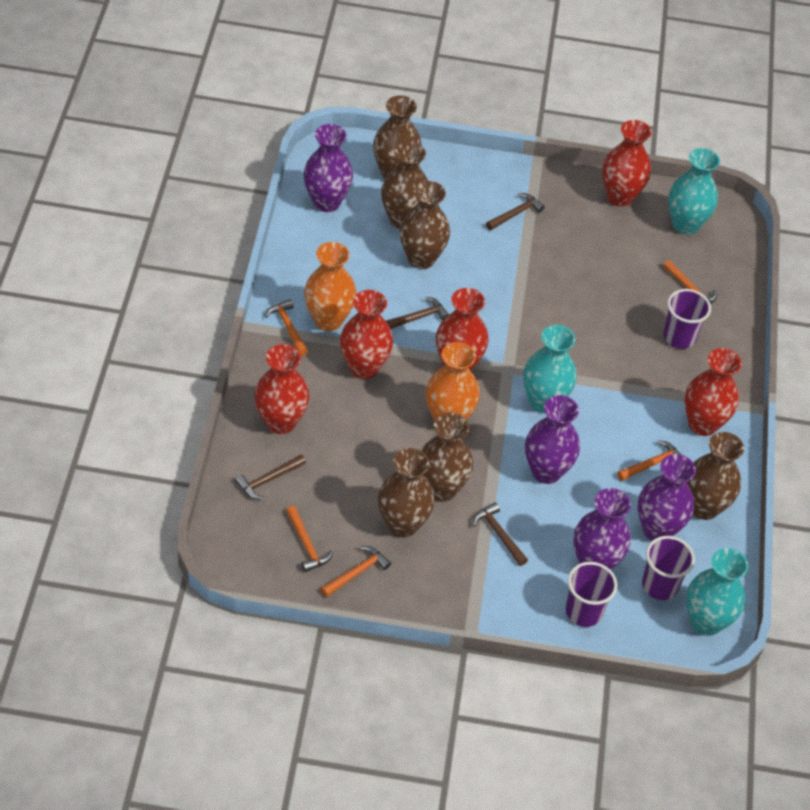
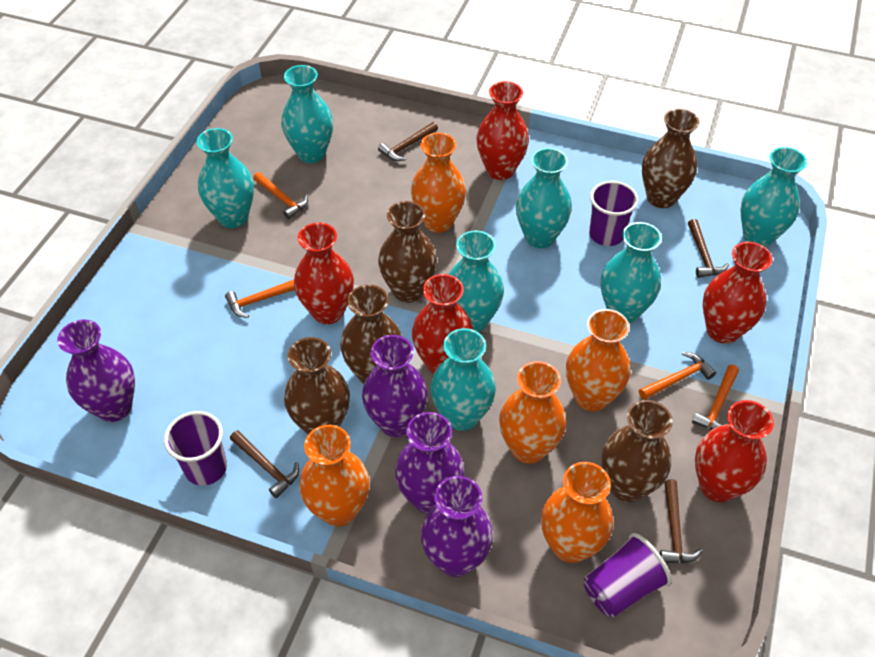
brown vase: [373,95,422,179] [378,448,435,538] [381,142,428,229] [400,181,450,269] [421,413,473,502] [686,432,744,520] = 6 -> [284,337,350,434] [340,284,402,384] [378,201,437,303] [602,400,673,502] [642,109,699,208] = 5
orange hammer: [265,299,308,356] [286,506,333,572] [321,546,391,597] [617,440,680,481] [663,260,717,304] = 5 -> [225,279,295,318] [253,172,308,219] [639,352,716,400] [692,365,739,430] = 4
orange vase: [304,242,356,331] [426,342,480,422] = 2 -> [299,425,369,527] [411,133,466,233] [499,361,566,464] [541,462,613,563] [566,309,631,411] = 5
turquoise vase: [523,325,577,413] [668,148,720,235] [686,548,748,636] = 3 -> [197,128,254,228] [281,65,333,163] [431,328,496,431] [449,230,504,332] [516,148,572,248] [601,222,662,323] [740,147,807,247] = 7

